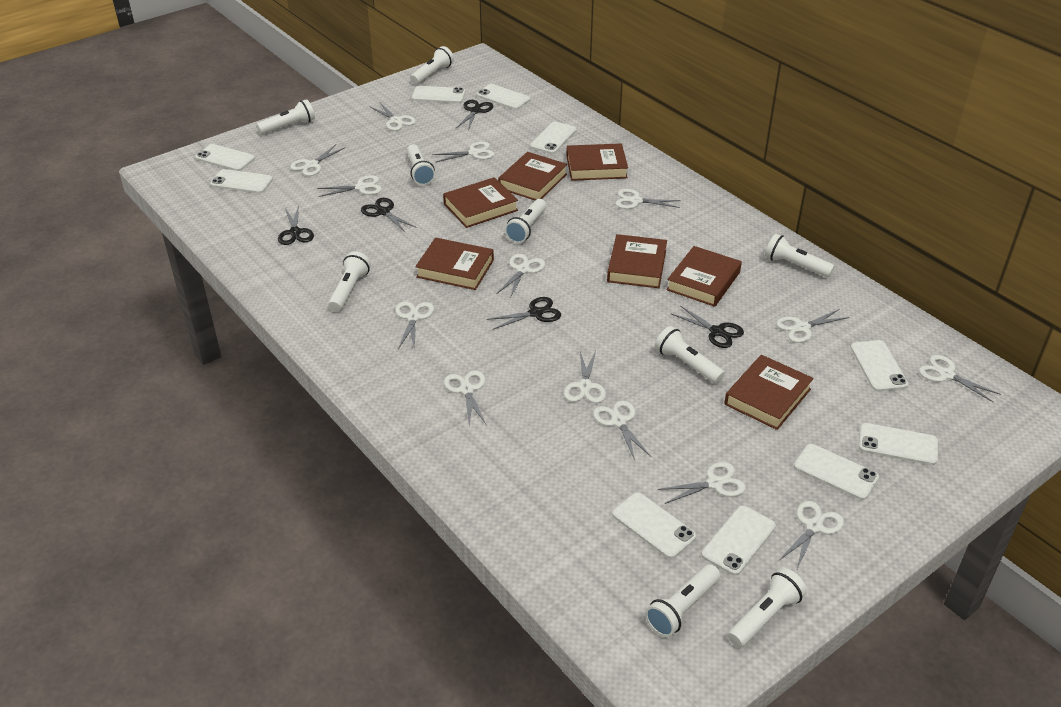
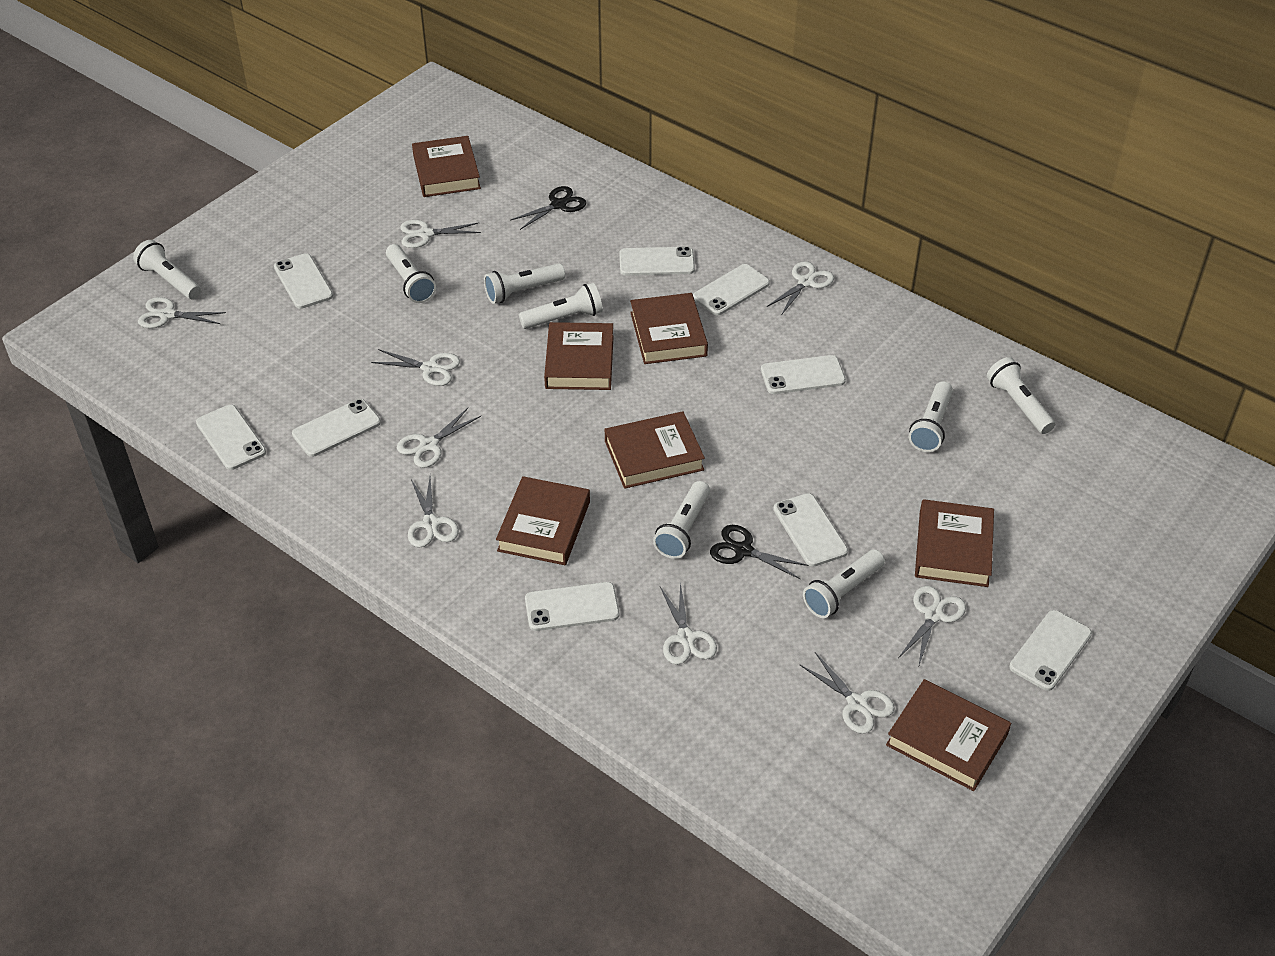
black scissors: [278,205,314,245] [361,198,417,232] [456,100,493,130] [487,297,561,330] [672,305,744,348] = 5 -> [510,186,586,230] [710,525,809,579] = 2
white flashlight: [256,99,315,134] [328,251,371,311] [407,144,435,185] [410,46,454,84] [505,199,547,243] [645,564,720,637] [655,326,725,384] [728,568,807,648] [765,234,835,277] = 9 -> [133,240,201,299] [386,244,436,303] [484,263,566,304] [519,283,603,329] [653,481,710,559] [803,550,885,618] [909,381,953,452] [987,357,1055,434] = 8
white phone: [195,144,255,171] [210,169,273,194] [412,86,465,103] [476,84,530,110] [530,122,577,154] [612,492,696,559] [702,506,776,576] [794,444,879,500] [850,340,908,392] [859,423,938,465] = 10 -> [196,405,266,470] [274,253,333,309] [292,399,381,457] [525,582,619,631] [619,246,695,276] [693,264,770,315] [761,355,846,394] [773,493,848,567] [1009,610,1092,691] = 9
white scissors: [290,144,344,176] [317,175,382,197] [370,103,416,131] [396,301,434,350] [432,141,495,162] [444,370,486,426] [496,254,545,299] [564,351,606,403] [593,400,651,460] [616,189,681,209] [657,462,746,504] [776,309,849,343] [779,501,844,569] [919,355,1001,403] = 14 -> [138,297,226,328] [371,349,460,386] [397,408,481,468] [400,220,481,248] [408,477,459,547] [660,582,717,665] [767,261,834,314] [799,652,895,734] [898,586,966,668] = 9

